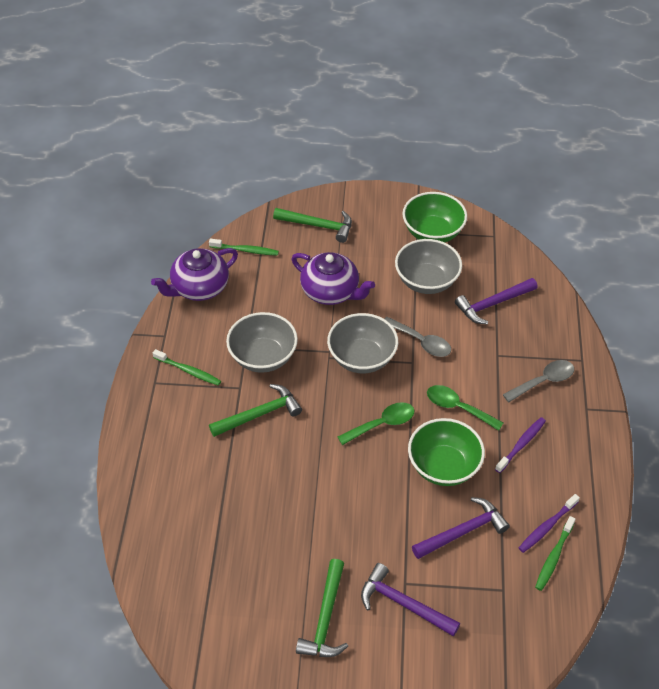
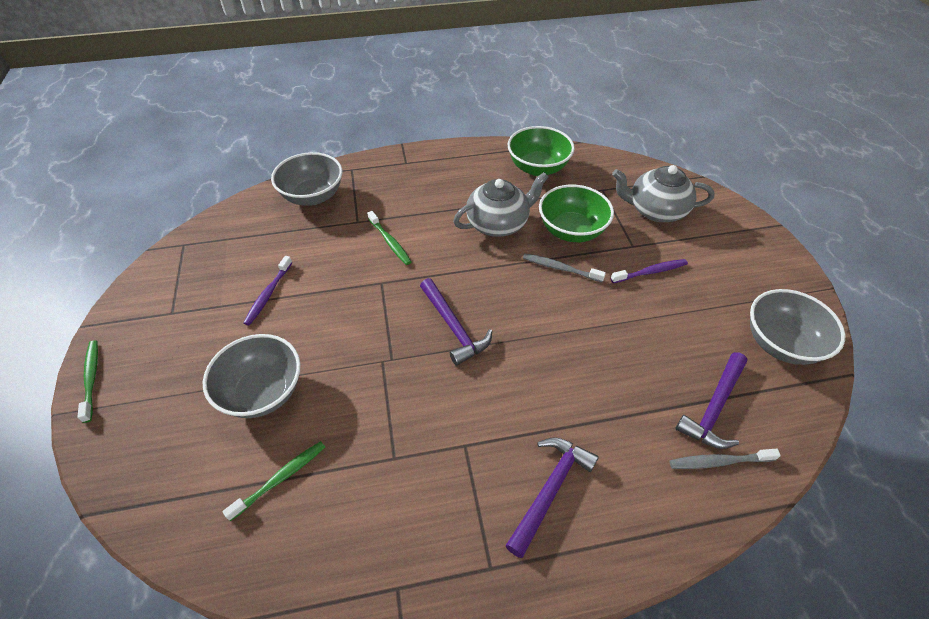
green hammer: [209,384,302,437] [273,208,352,243] [296,559,348,657] = 3 -> none = 0
green spoon: [338,402,415,445] [427,385,503,431] = 2 -> none = 0
grey spoon: [385,317,451,357] [503,360,574,402] = 2 -> none = 0
grey teapot: none = 0 -> [453,172,549,237] [612,165,715,222] = 2
grey toothbrush: none = 0 -> [523,253,606,282] [670,449,781,469] = 2
purple teapot: [151,248,238,301] [292,252,375,305] = 2 -> none = 0

